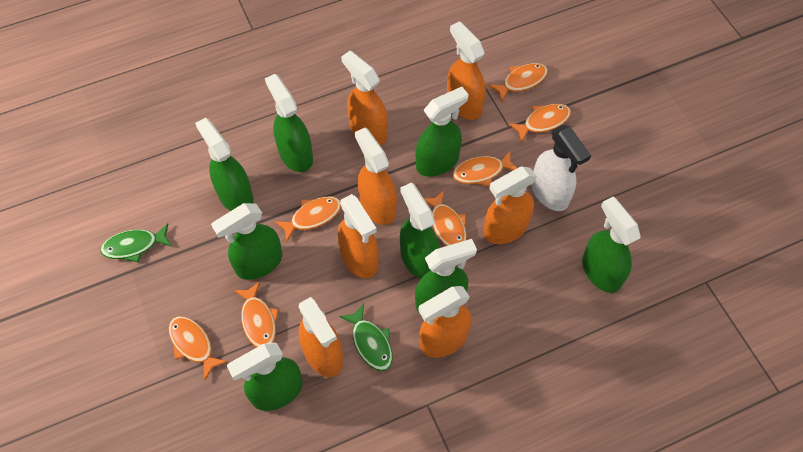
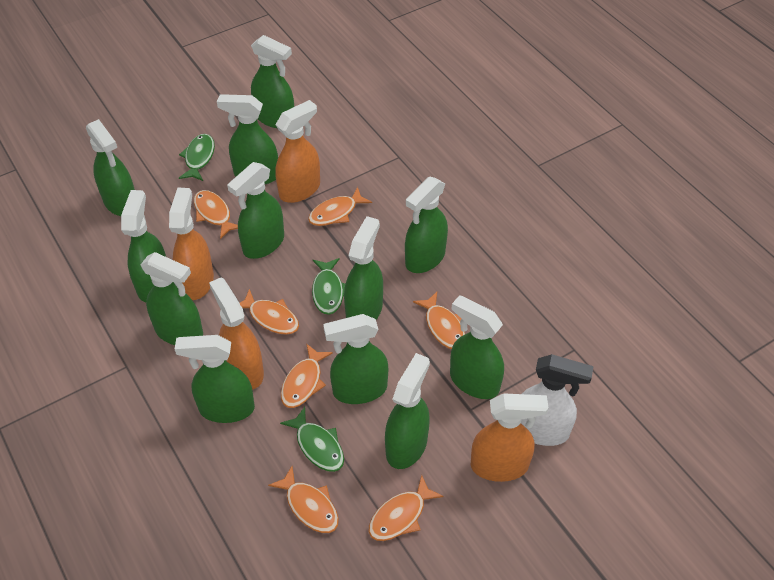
green fish: [100,223,172,263] [339,304,393,371] = 2 -> [179,134,215,181] [280,407,344,472] [312,258,345,315] = 3
green spray bottle: [195,118,254,211] [211,203,282,280] [227,343,303,411] [265,74,313,172] [400,183,439,279] [415,239,477,313] [416,87,469,177] [582,197,641,293] = 8 -> [86,119,135,216] [121,190,166,302] [141,252,203,345] [175,335,255,423] [217,94,278,184] [227,162,284,259] [251,35,294,128] [323,314,388,404] [344,216,383,319] [385,353,430,469] [405,177,448,273] [450,295,504,399] = 12
orange spray bottle: [298,297,343,377] [337,194,379,278] [341,51,388,145] [355,128,397,225] [418,286,472,358] [447,21,486,120] [483,166,537,244] = 7 -> [169,188,214,300] [209,277,264,390] [275,100,320,203] [471,393,548,482] = 4

